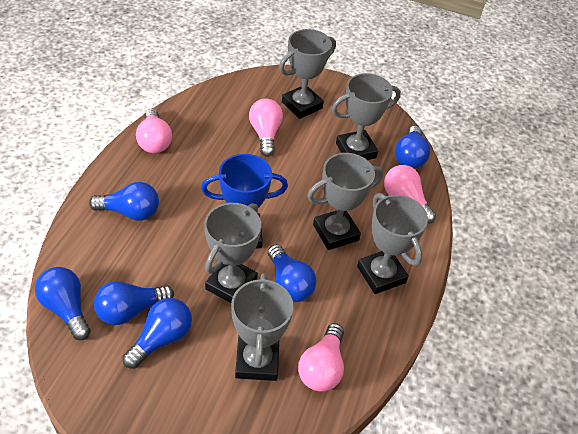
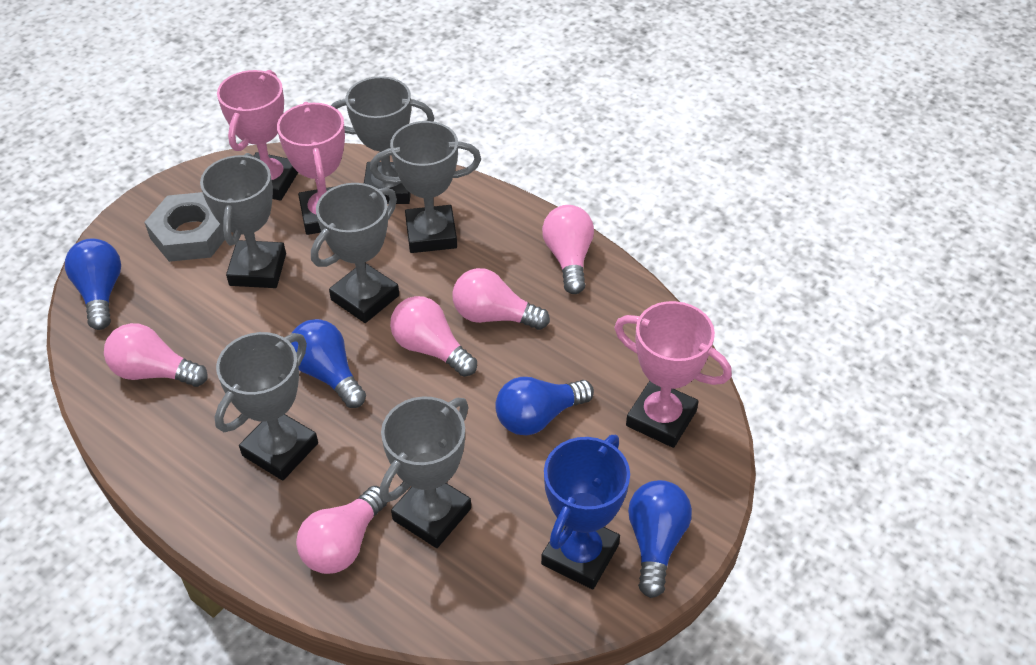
blue light bulb: [35,267,91,340] [89,182,159,221] [94,281,174,325] [122,298,192,369] [268,244,317,302] [395,126,430,169] = 6 -> [65,238,121,330] [291,319,366,408] [495,377,594,436] [628,480,692,598] = 4
grey nut: none = 0 -> [144,192,225,262] = 1
pink light bulb: [136,109,172,153] [249,98,283,157] [298,323,344,392] [384,165,436,224] = 4 -> [104,323,208,387] [296,486,388,574] [390,296,477,377] [452,268,550,330] [542,205,594,294] = 5
pink trophy: none = 0 -> [217,70,298,201] [277,102,345,235] [614,301,732,448] = 3

